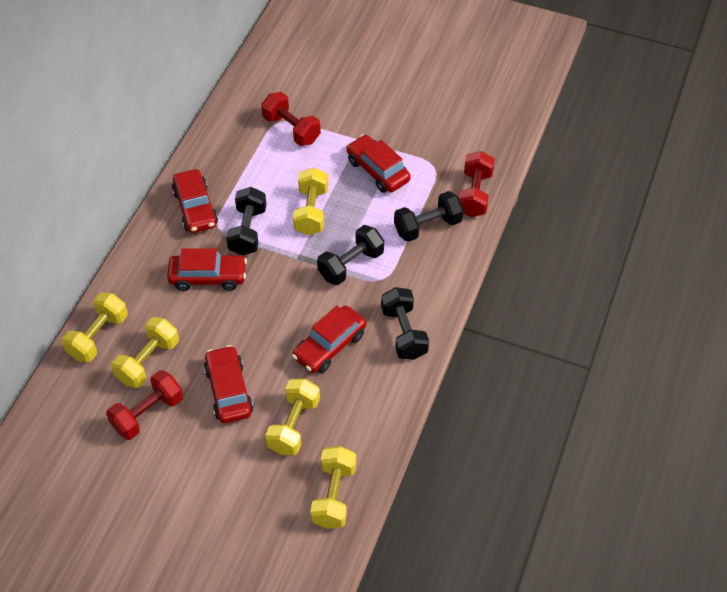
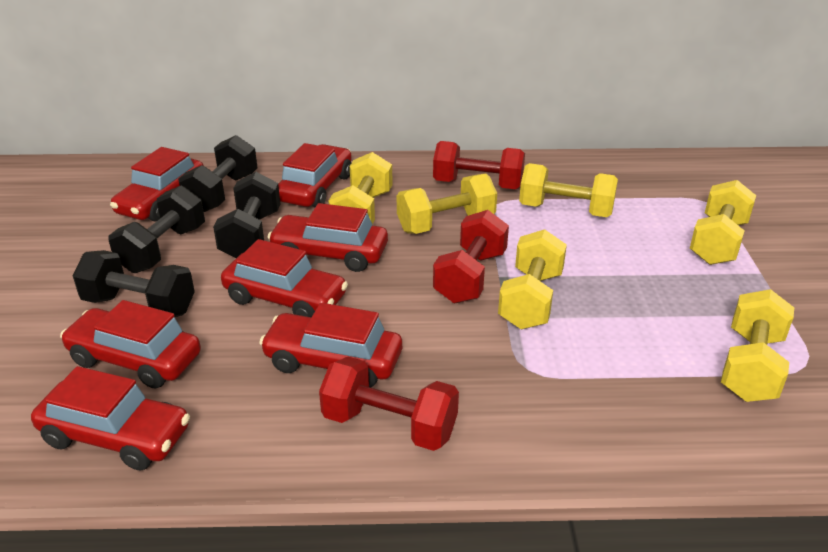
red car: [167,248,247,291] [172,169,218,233] [204,345,253,423] [292,306,366,373] [346,134,411,193] = 5 -> [31,366,190,471] [60,300,201,389] [110,147,204,222] [221,239,348,317] [259,303,402,388] [267,203,388,272] [278,143,352,207] = 7
yellow dumbbell: [62,292,128,362] [111,317,179,388] [265,379,320,455] [293,167,328,235] [310,446,356,529] = 5 -> [329,152,393,225] [397,174,497,234] [498,229,567,329] [519,163,618,217] [690,180,756,265] [721,289,794,402] = 6

